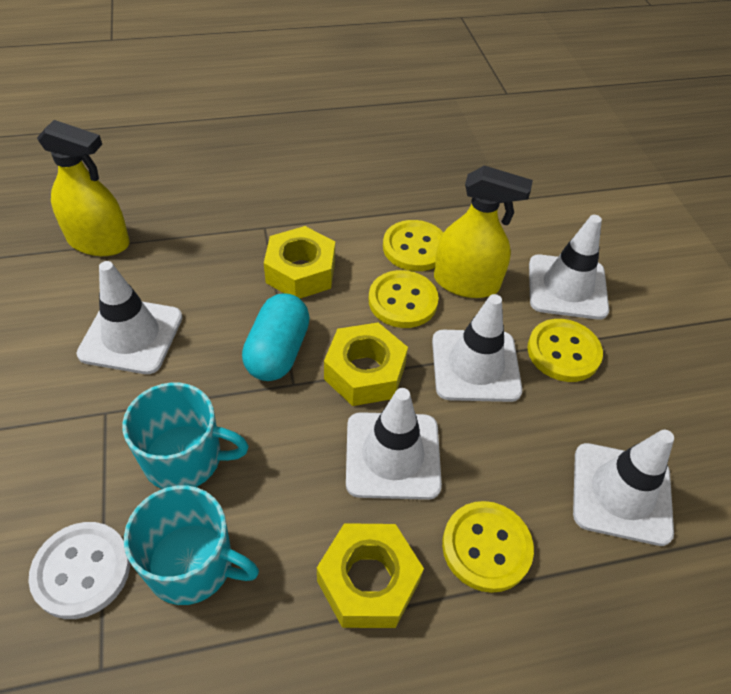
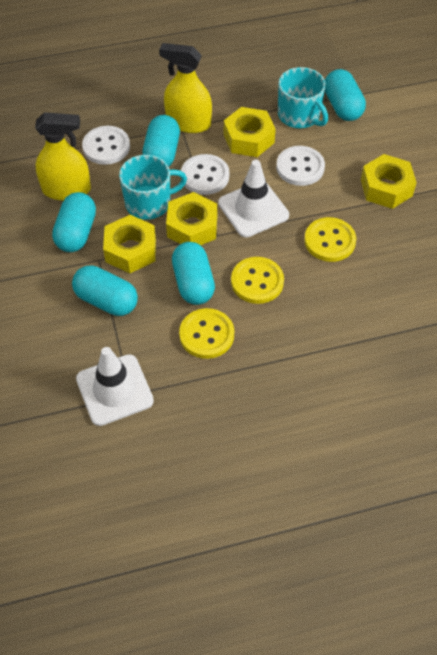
turquoise capsule: [242,294,310,381] = 1 -> [52,192,96,252] [72,265,138,316] [142,115,180,167] [172,242,215,305] [325,69,366,121] = 5
white button: [29,522,130,619] = 1 -> [82,126,130,165] [181,154,229,195] [276,146,325,186] = 3
white traffic cone: [77,261,182,374] [346,388,442,500] [432,294,522,402] [529,215,609,320] [573,430,674,546] = 5 -> [76,347,154,426] [218,160,289,237] = 2
yellow button: [369,270,439,328] [383,220,443,271] [442,501,534,593] [528,319,603,382] = 4 -> [179,308,234,359] [231,257,284,304] [304,217,356,262] = 3
yellow nut: [264,226,335,299] [317,523,424,628] [324,322,408,406] = 3 -> [103,215,156,273] [166,192,217,245] [224,107,276,157] [361,154,417,209] = 4

